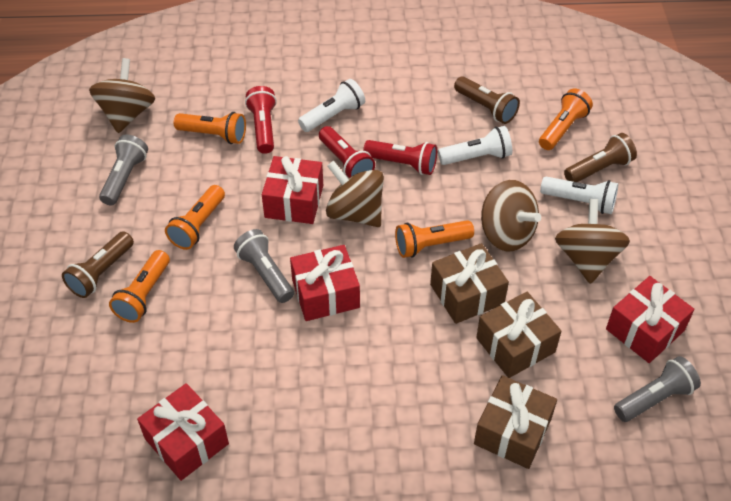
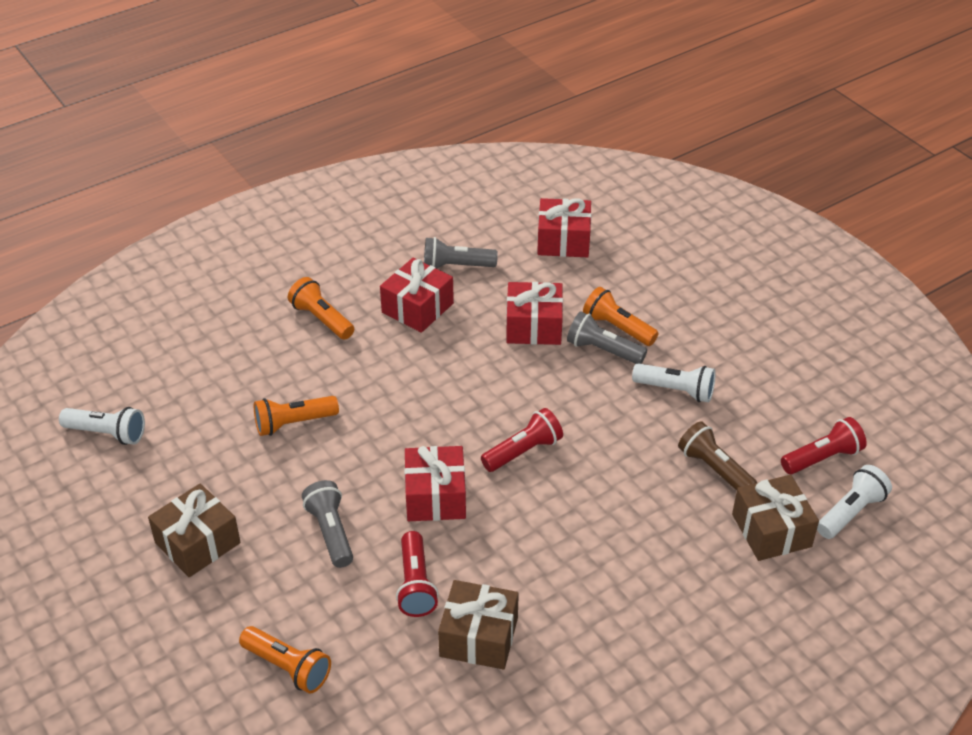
brown flashlight: [62,231,134,298] [454,76,520,124] [564,133,637,182] = 3 -> [678,421,757,491] = 1
brown spinning top: [89,58,155,133] [326,161,384,227] [481,180,541,251] [555,199,630,284] = 4 -> none = 0
orange flashlight: [109,250,170,323] [165,185,225,250] [174,112,246,144] [395,220,474,258] [539,89,593,150] = 5 -> [239,626,331,694] [254,396,339,436] [288,277,354,340] [583,287,659,346] = 4

